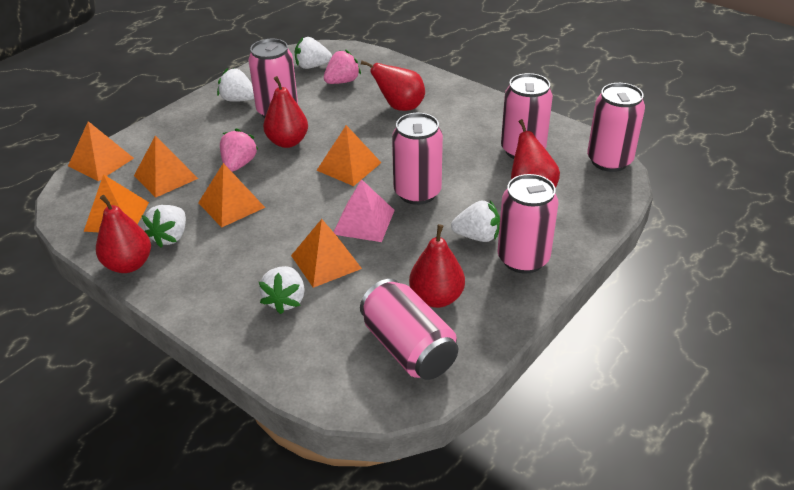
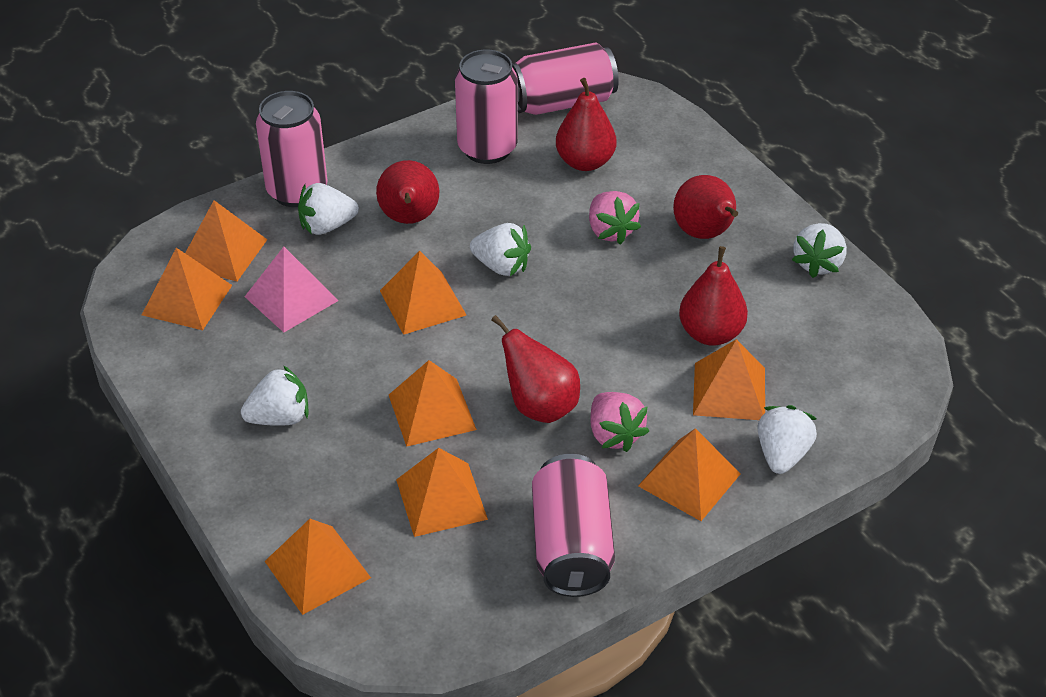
orange pyramid: [68,121,134,181] [83,174,149,232] [134,136,198,198] [198,163,265,228] [291,219,362,288] [316,125,381,186] = 6 -> [142,248,232,330] [185,200,267,282] [265,519,371,615] [380,251,466,335] [389,360,477,447] [396,448,488,537] [638,428,740,521] [693,339,765,420] = 8
pink can: [248,39,298,118] [360,279,458,380] [392,113,443,205] [498,174,558,274] [501,73,553,159] [587,83,645,172] = 6 -> [256,91,327,207] [455,50,518,164] [512,43,619,115] [532,454,615,597] = 4

